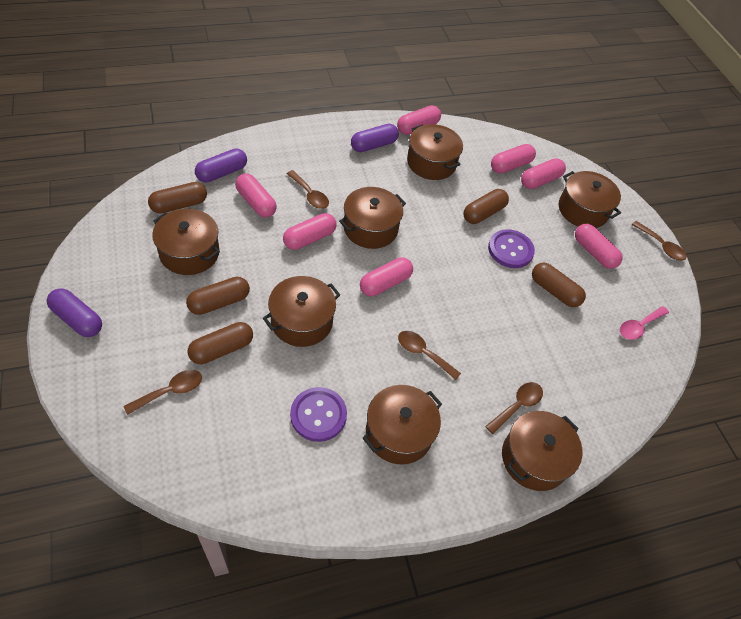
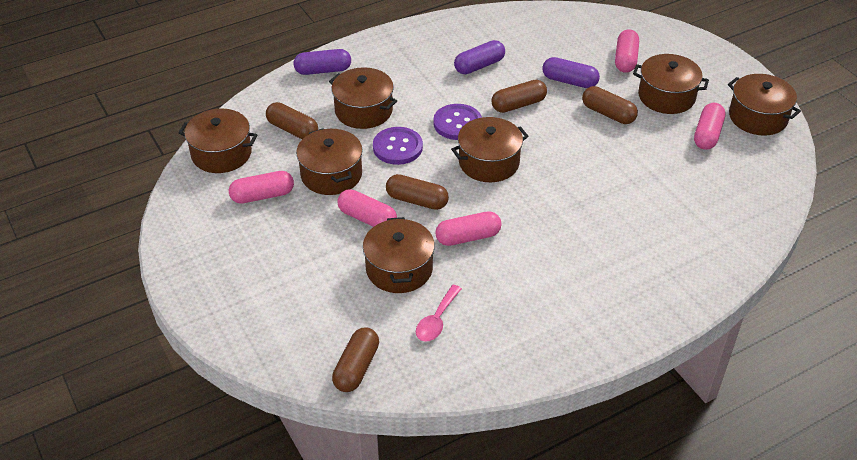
brown spoon: [123,370,202,415] [287,170,329,209] [398,331,461,380] [485,382,543,434] [632,221,686,261] = 5 -> none = 0
pink capsule: [235,173,277,218] [283,213,337,250] [360,257,413,296] [397,105,441,135] [491,144,536,173] [521,158,566,189] [575,224,623,269] = 7 -> [229,171,294,204] [337,189,397,227] [435,211,502,246] [615,29,639,73] [694,103,725,150] = 5

